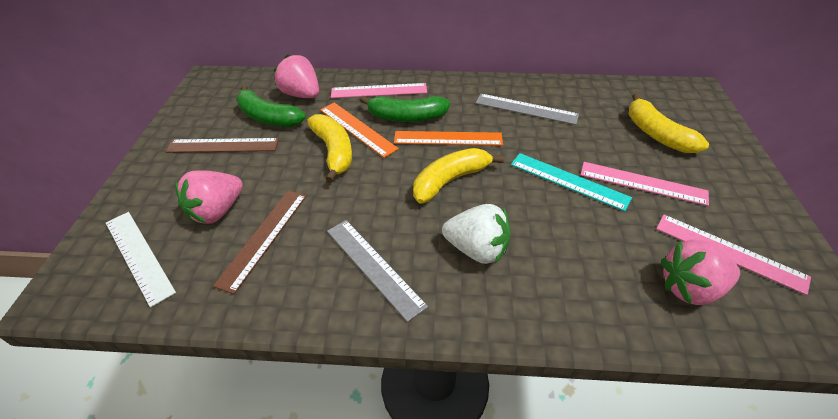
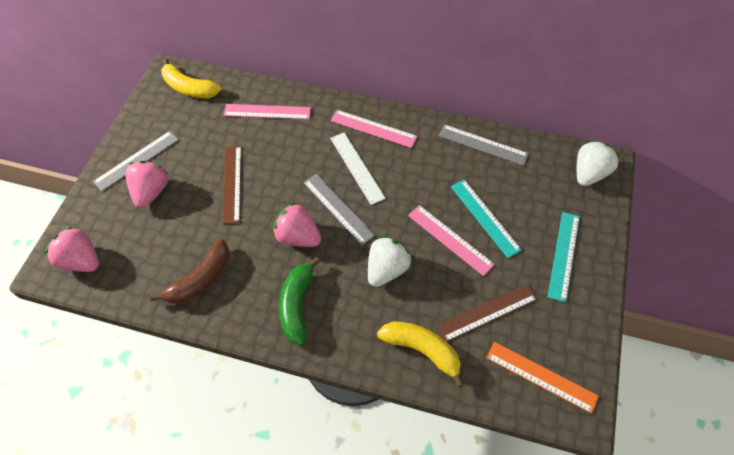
brown banana: none = 0 -> [150,239,229,304] = 1
green banana: [236,85,306,127] [360,96,450,122] = 2 -> [279,257,320,345] = 1
grey ruler: [327,220,428,322] [476,94,579,125] = 2 -> [93,131,179,191] [303,174,375,245] [438,124,529,166] = 3
orange ruler: [320,103,399,158] [394,131,503,146] = 2 -> [486,342,599,414] = 1
turquoise ruler: [511,153,632,211] = 1 -> [451,179,522,258] [548,212,580,302] = 2
white strawberry: [442,204,511,264] = 1 -> [368,236,412,287] [577,140,620,186] = 2
yellow banana: [307,114,352,183] [413,148,504,204] [629,93,709,153] = 3 -> [161,58,221,98] [377,321,465,388] = 2

